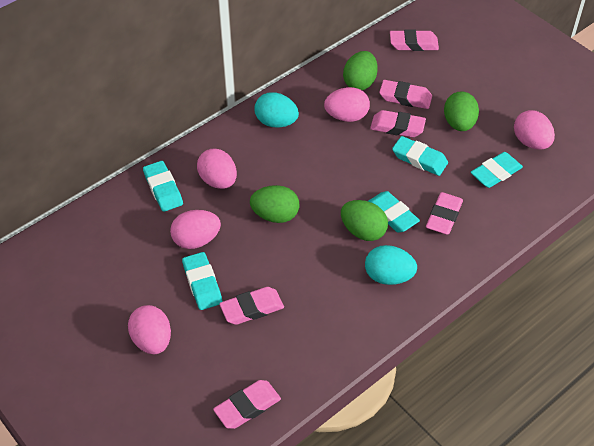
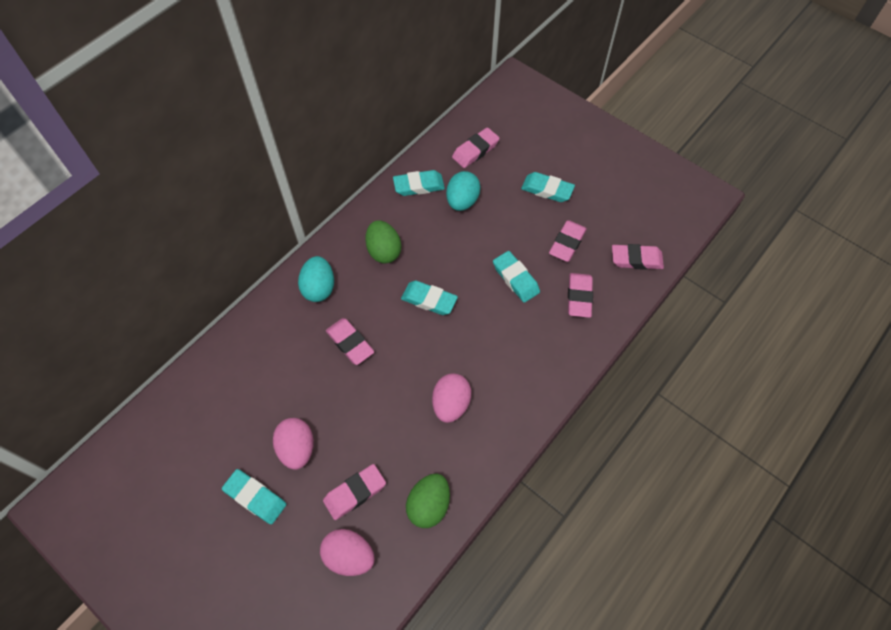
green egg: [250,185,299,223] [341,200,388,241] [343,51,378,90] [444,91,479,131] = 4 -> [365,220,401,264] [406,474,450,528] = 2
pink egg: [128,305,171,354] [170,210,221,249] [197,148,237,189] [324,87,370,122] [514,110,555,150] = 5 -> [273,418,314,470] [320,529,375,576] [432,373,471,423] = 3

